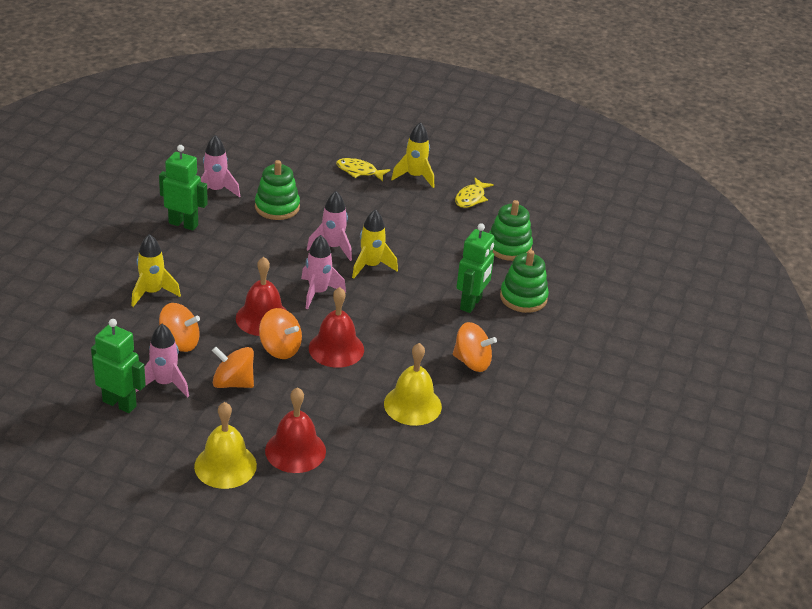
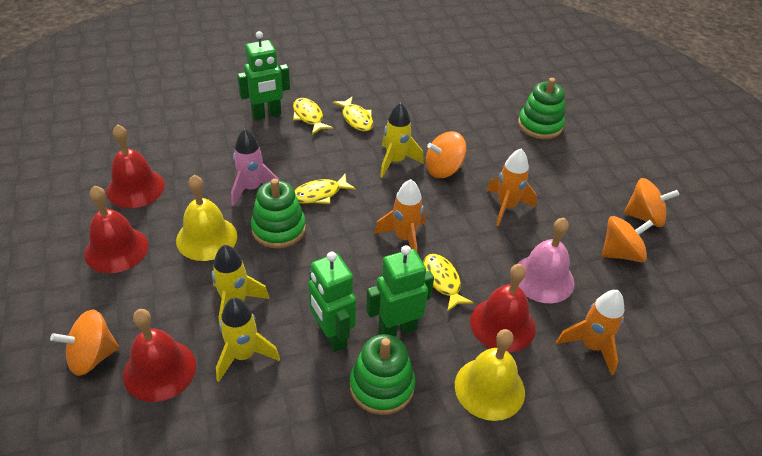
orange rocket: none = 0 -> [374,179,426,252] [486,149,537,227] [556,290,624,375] = 3
pink bell: none = 0 -> [517,218,575,303] = 1
pink rocket: [135,324,189,398] [201,135,240,198] [301,235,346,309] [307,191,352,261] = 4 -> [231,129,279,206] = 1
red bell: [236,257,286,336] [265,387,326,473] [309,287,364,368] = 3 -> [84,185,148,273] [106,124,165,208] [123,309,196,402] [470,264,536,352] = 4
yellow fish: [336,158,390,181] [455,178,494,208] = 2 -> [293,98,333,135] [294,174,356,204] [333,96,373,131] [423,254,474,312] = 4

